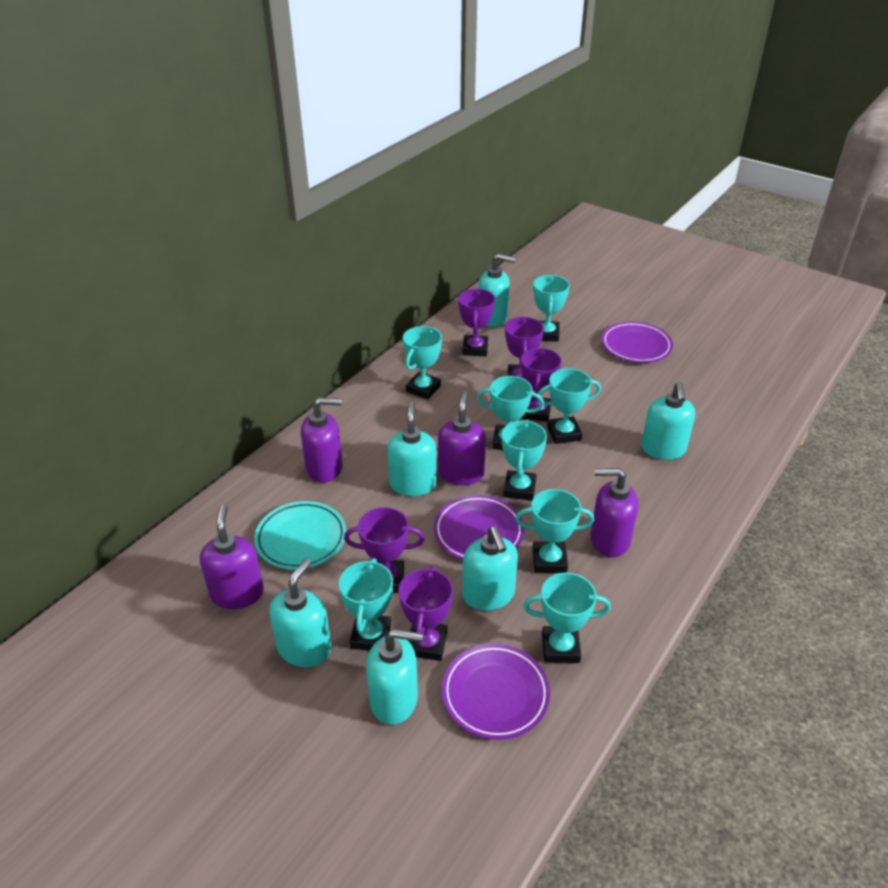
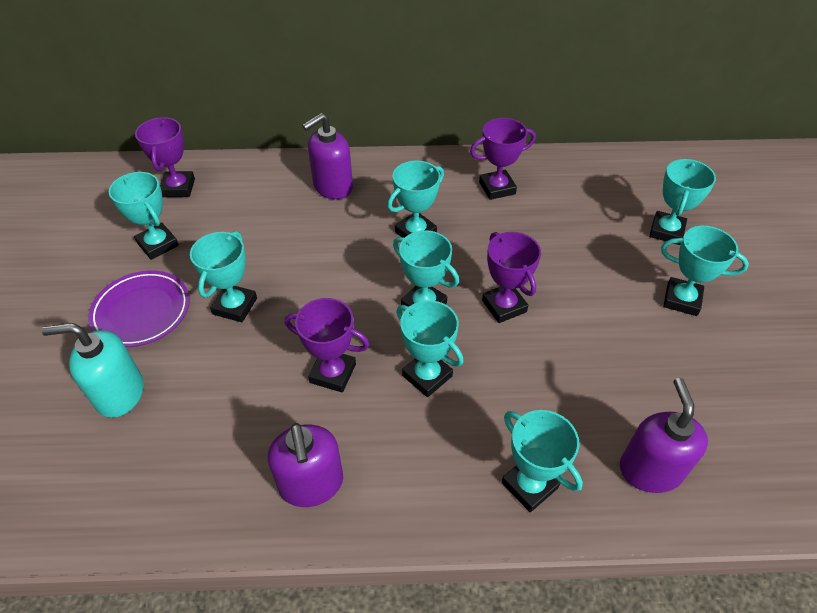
purple plate: [434,495,524,560] [442,644,550,740] [602,322,673,363] = 3 -> [88,270,190,347] = 1
purple soap dispenser: [200,504,264,609] [301,398,343,482] [438,391,486,485] [590,468,638,557] = 4 -> [268,423,343,507] [302,113,353,199] [620,378,708,493] = 3
purple trophy: [344,507,425,593] [399,566,453,661] [458,289,495,356] [505,317,544,378] [521,348,562,422] = 5 -> [135,117,195,197] [285,298,369,392] [470,118,536,200] [482,232,541,323] = 4
turquoise plate: [254,501,346,570] = 1 -> none = 0
turquoise soap dispenser: [269,558,332,667] [366,629,423,725] [387,401,437,496] [462,527,518,611] [479,254,516,327] [641,382,695,460] = 6 -> [42,323,144,418] = 1

